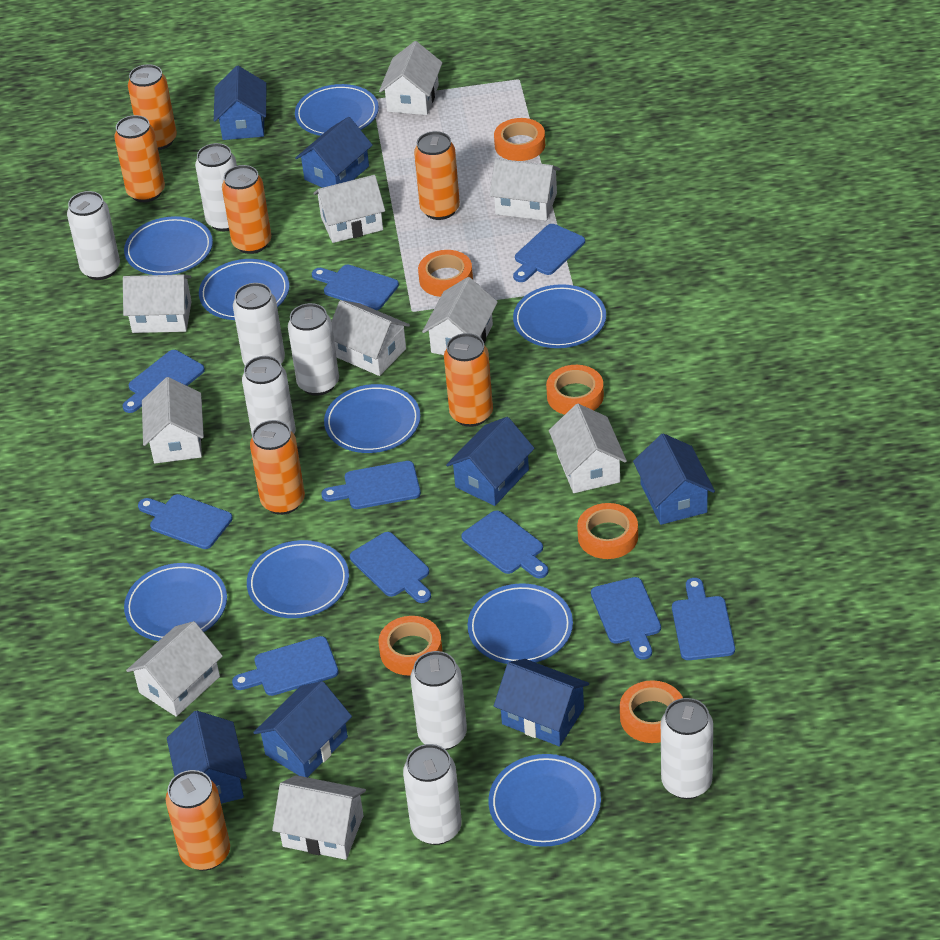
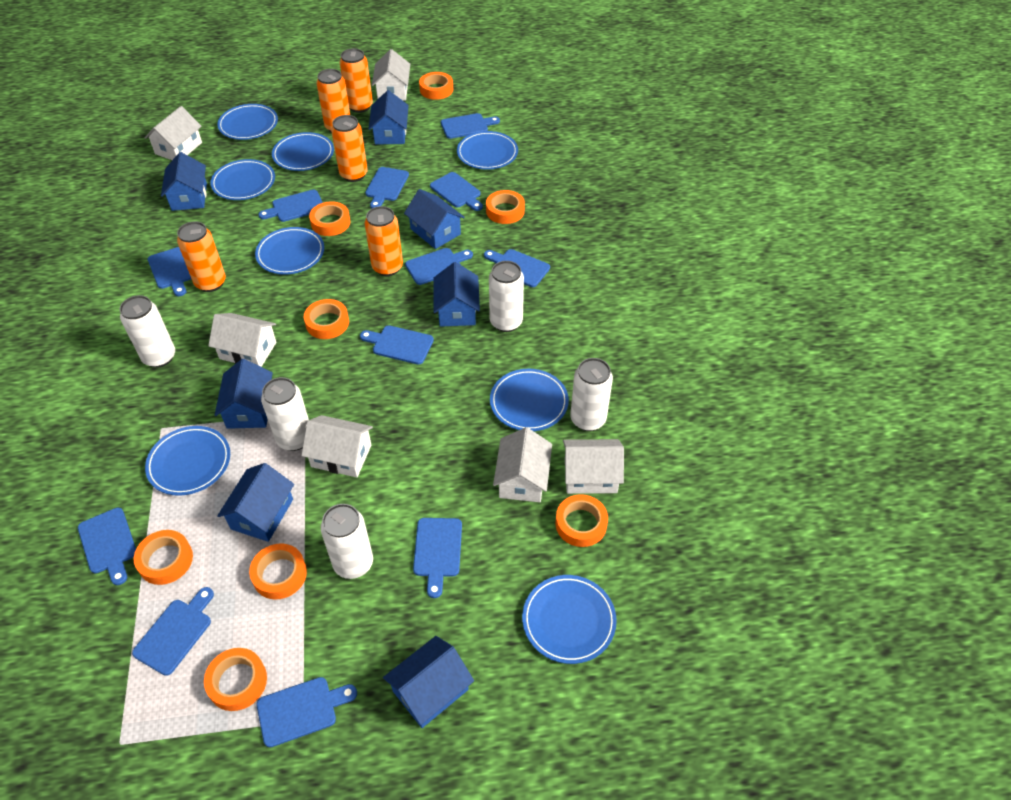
blue cutting board: [122,350,205,413] [138,494,233,549] [232,636,339,696] [312,265,399,310] [321,461,421,509] [350,532,431,603] [461,510,549,579] [513,224,585,282] [591,577,661,660] [672,578,735,660] = 10 -> [78,508,136,585] [132,587,214,676] [148,247,191,296] [257,677,357,747] [258,189,323,222] [360,325,434,365] [365,167,409,209] [405,248,473,285] [413,518,462,598] [430,172,483,211] [441,113,500,139] [484,249,550,287] = 12
blue plate: [124,216,213,275] [124,563,227,641] [199,259,289,320] [247,540,349,618] [295,84,379,136] [324,384,421,453] [467,583,573,664] [489,754,601,847] [513,284,606,348] = 9 -> [145,426,230,496] [210,159,275,200] [217,104,278,140] [255,227,324,275] [272,132,334,171] [457,131,518,170] [490,369,569,431] [522,575,617,664] = 8
orange can: [114,115,165,202] [128,64,177,150] [165,770,230,871] [222,165,271,254] [250,420,305,515] [414,131,460,220] [444,333,493,427] = 7 -> [177,221,226,292] [316,69,350,133] [331,115,368,182] [340,48,373,113] [365,206,403,276] = 5
orange tape: [378,616,442,675] [418,250,473,297] [494,118,545,161] [546,365,604,415] [577,503,638,559] [620,680,683,743] = 6 -> [134,530,193,585] [204,648,267,711] [249,543,307,599] [304,299,349,339] [309,201,350,236] [419,72,453,100] [486,190,525,224] [555,494,608,547] = 8
white can: [67,191,120,280] [195,143,237,231] [233,283,285,365] [242,356,295,434] [288,303,339,396] [403,744,462,845] [410,651,467,750] [661,698,713,799] = 8 -> [120,295,175,368] [261,377,309,451] [321,504,373,579] [489,261,524,332] [570,358,613,431] = 5
white house: [123,274,192,333] [126,621,223,717] [142,377,204,463] [272,775,366,860] [313,175,385,243] [331,300,410,376] [379,41,443,115] [422,277,498,355] [489,159,560,221] [549,404,627,493] = 10 -> [145,106,202,160] [208,313,276,367] [301,415,373,477] [372,49,410,101] [493,427,552,502] [563,439,624,494] = 6

